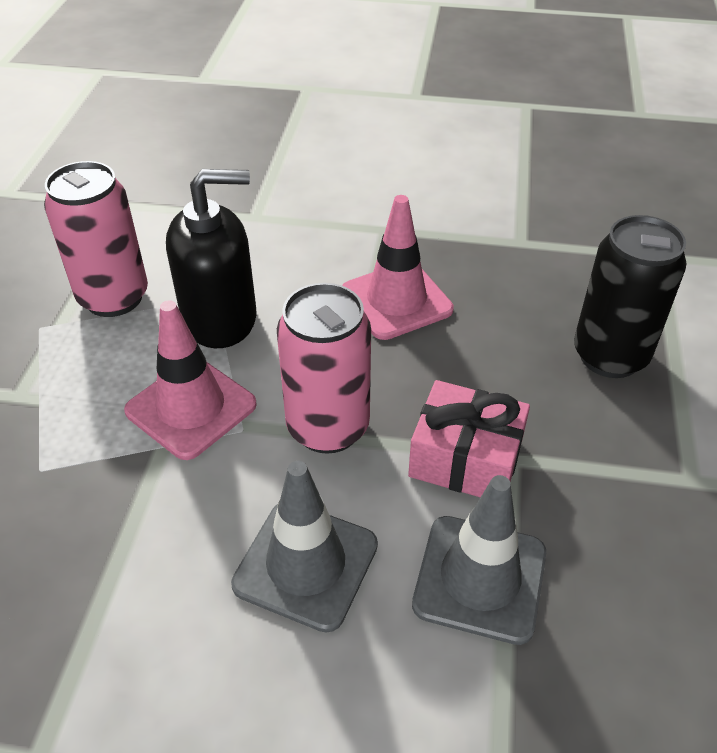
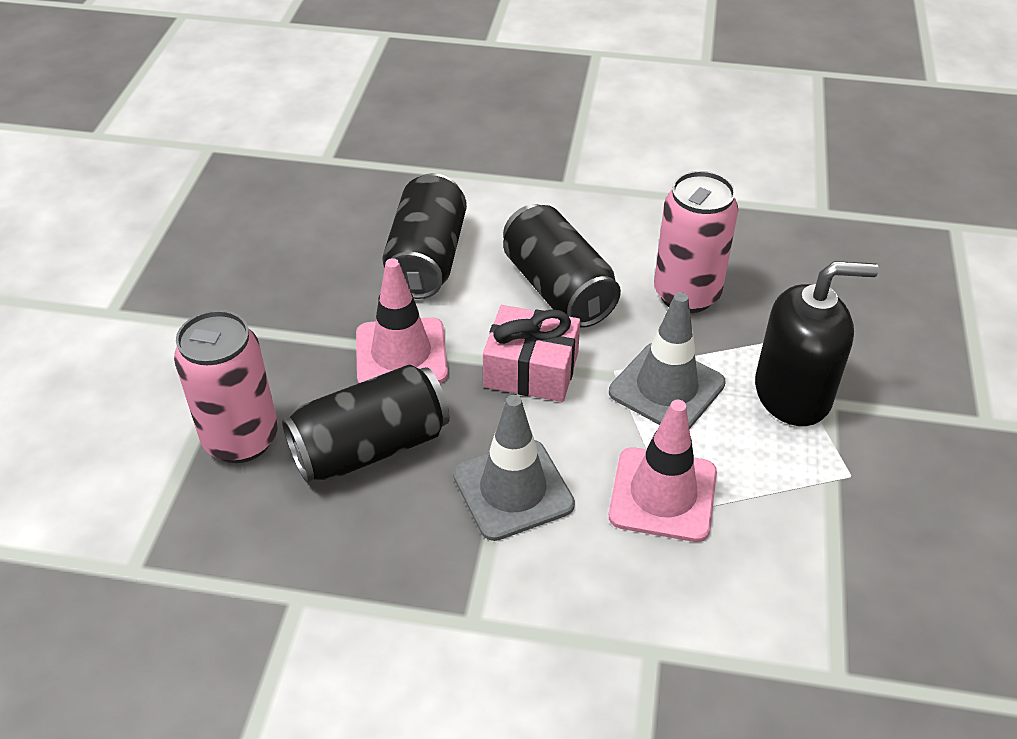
black can: [574,215,686,378] = 1 -> [282,365,450,483] [382,173,467,299] [503,204,621,327] = 3

